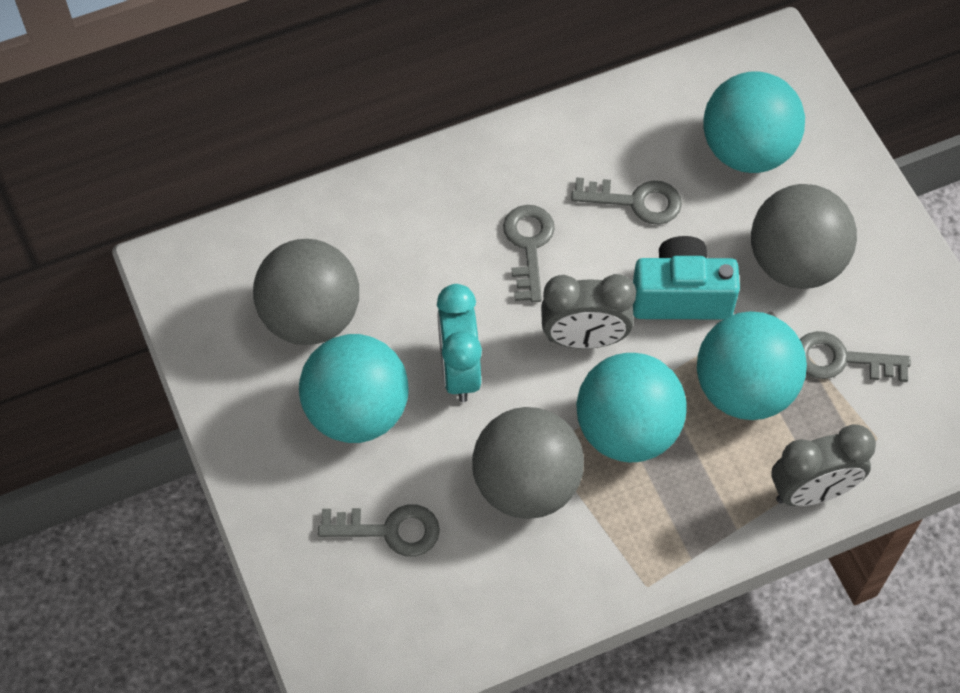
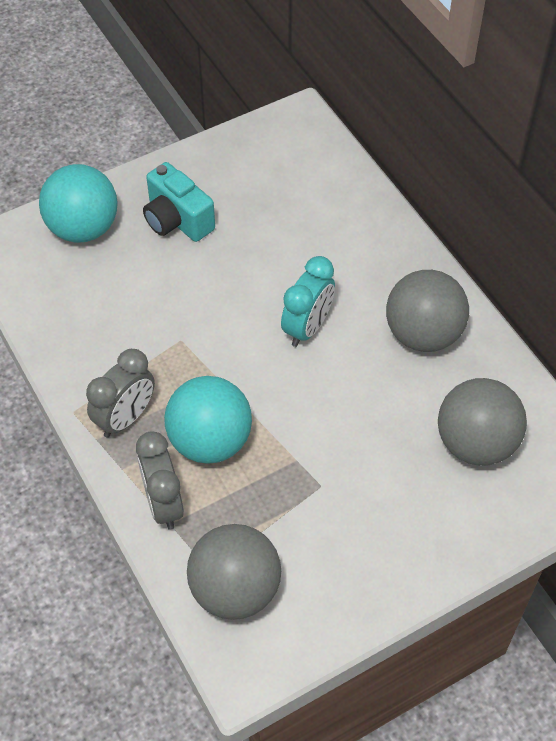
grey key: [318,504,440,557] [503,205,555,302] [571,177,682,224] [800,331,911,382] = 4 -> none = 0
turquoise ball: [299,334,408,443] [576,353,687,462] [697,311,807,420] [703,71,805,173] = 4 -> [39,164,118,243] [164,376,252,464] = 2

